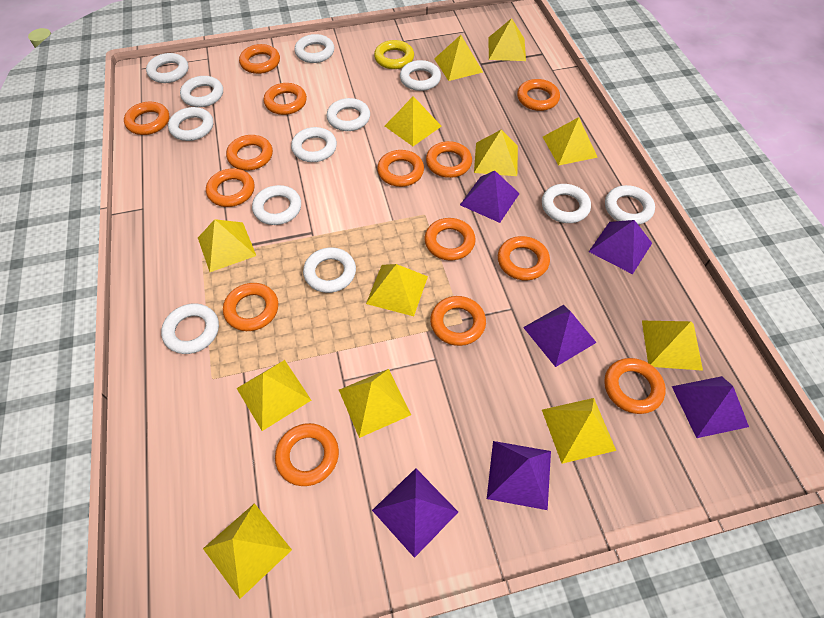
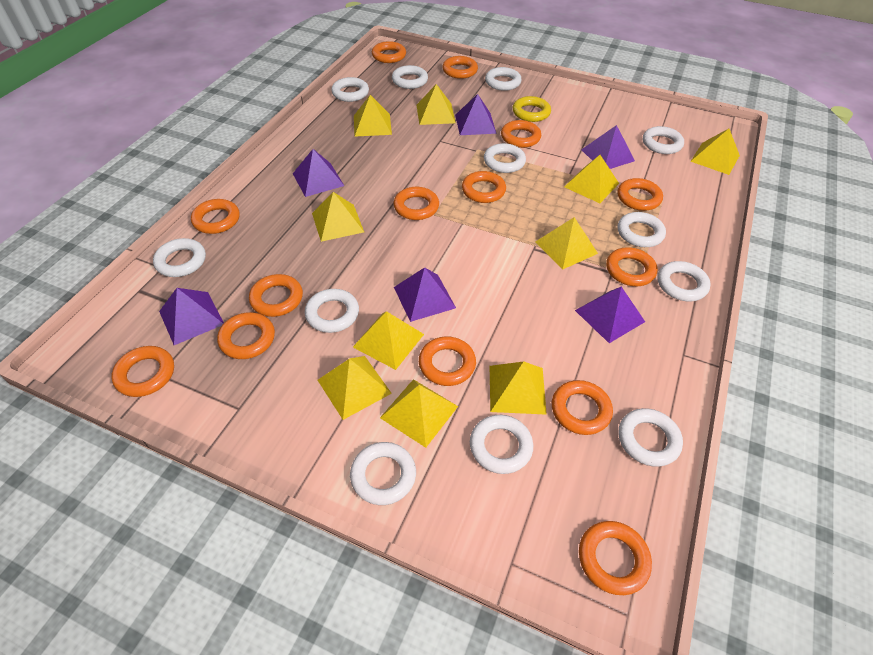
yellow pyramid: [198,219,256,272] [203,503,292,599] [237,360,311,431] [339,369,411,438] [366,264,428,316] [385,96,442,146] [434,35,483,81] [474,130,518,176] [488,18,526,61] [542,398,616,464] [543,117,598,166] [642,321,703,371] = 12 -> [312,192,364,242] [318,356,392,420] [353,311,424,370] [354,95,392,137] [380,379,458,448] [417,84,456,125] [490,362,547,415] [535,217,598,270] [564,155,619,203] [690,129,740,175] = 10

